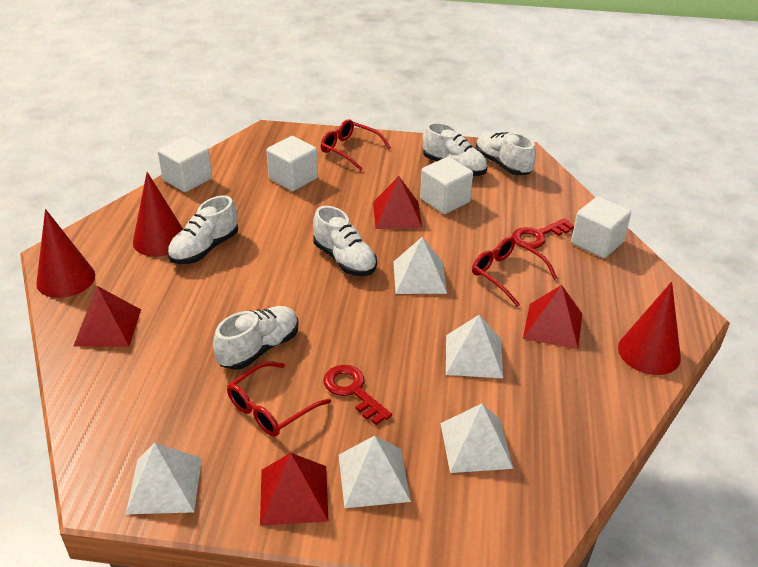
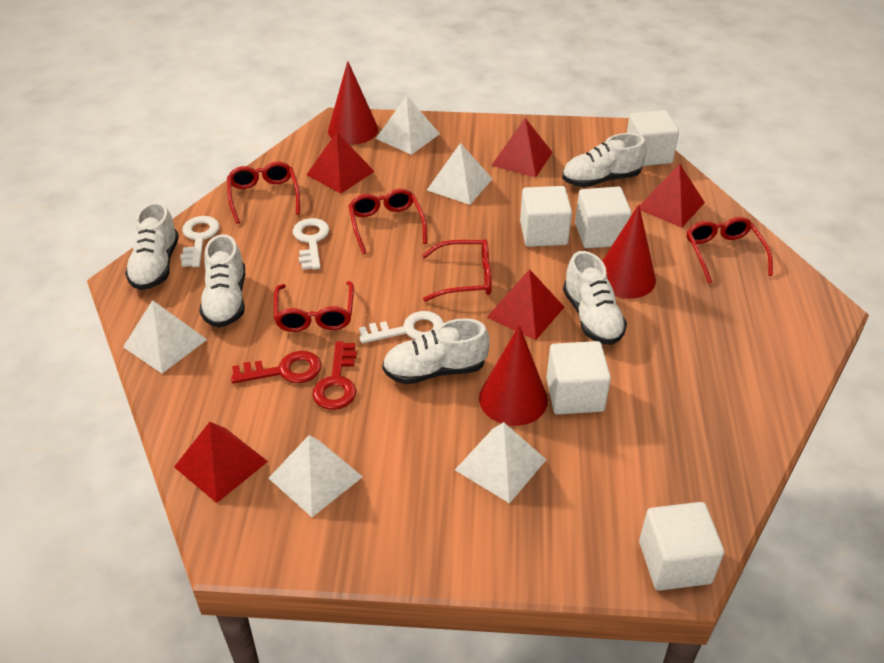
red glasses: [227,361,331,437] [321,119,391,171] [472,237,557,307] = 3 -> [227,162,300,224] [274,281,354,332] [348,189,427,254] [422,239,492,302] [687,217,773,284] = 5
red pyramid: [74,286,141,347] [260,453,329,526] [373,176,422,229] [523,285,582,349] = 4 -> [174,422,268,503] [307,132,375,194] [487,269,564,340] [491,118,553,177] [639,164,705,228] = 5
white cube: [158,136,212,192] [267,136,318,191] [420,157,473,214] [571,196,631,258] = 4 -> [520,186,572,247] [546,341,611,414] [575,187,631,248] [627,110,679,166] [639,502,724,591] = 5
white key: none = 0 -> [180,216,219,267] [293,218,329,270] [359,311,444,343] = 3

